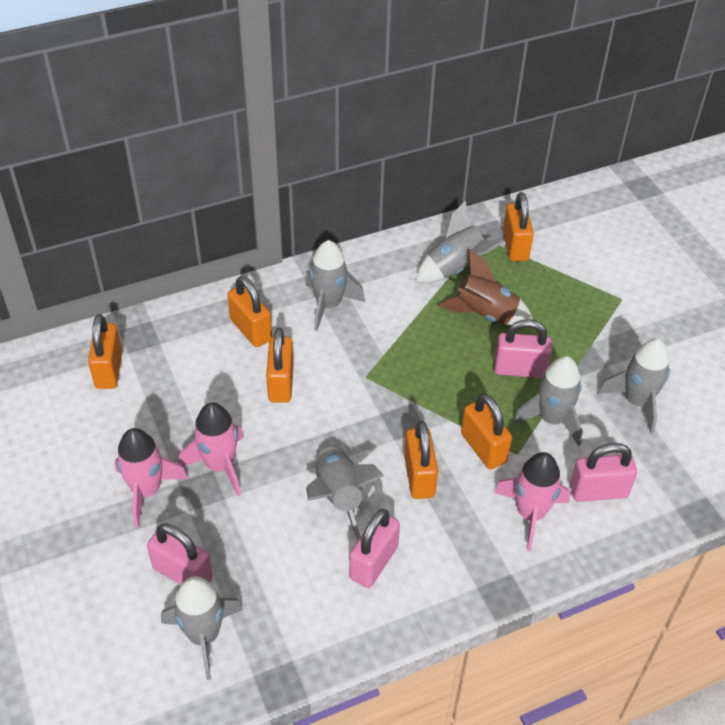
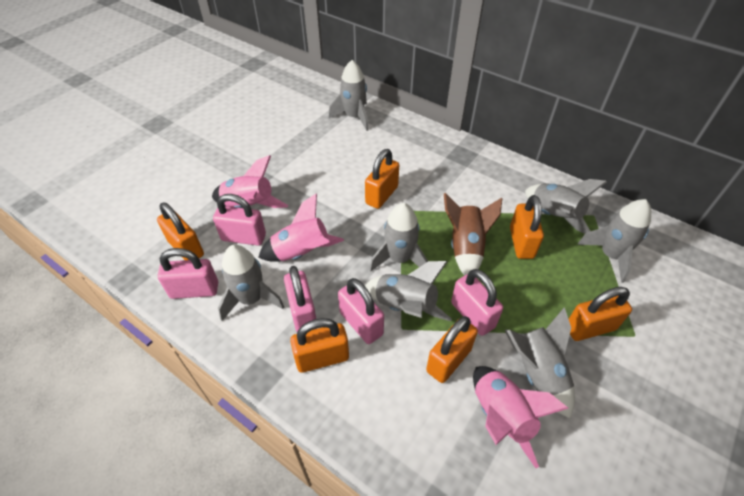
grey rocket: [161,576,243,680] [305,240,365,331] [306,447,384,540] [416,201,503,283] [513,356,583,446] [598,339,670,433] = 6 -> [218,245,284,321] [329,60,368,131] [365,261,452,321] [369,203,428,272] [504,307,575,419] [525,179,607,234] [577,199,651,283] = 7
pink padlock: [147,523,213,585] [349,509,400,588] [494,319,552,378] [570,443,637,502] = 4 -> [158,248,218,299] [213,194,266,246] [284,266,317,332] [338,278,384,344] [451,269,503,336] = 5

